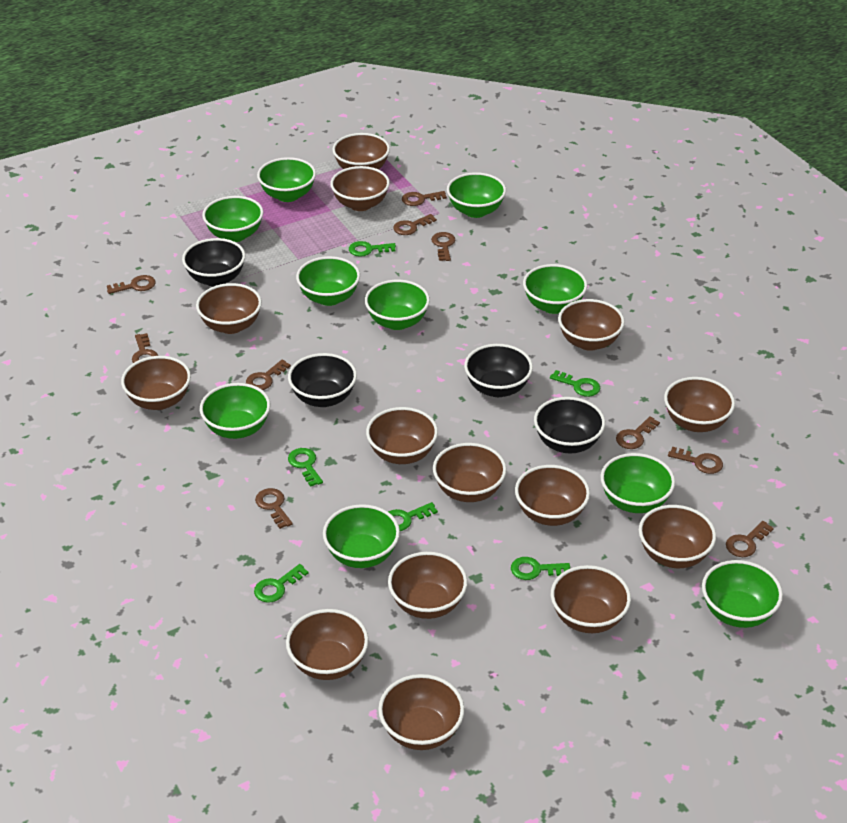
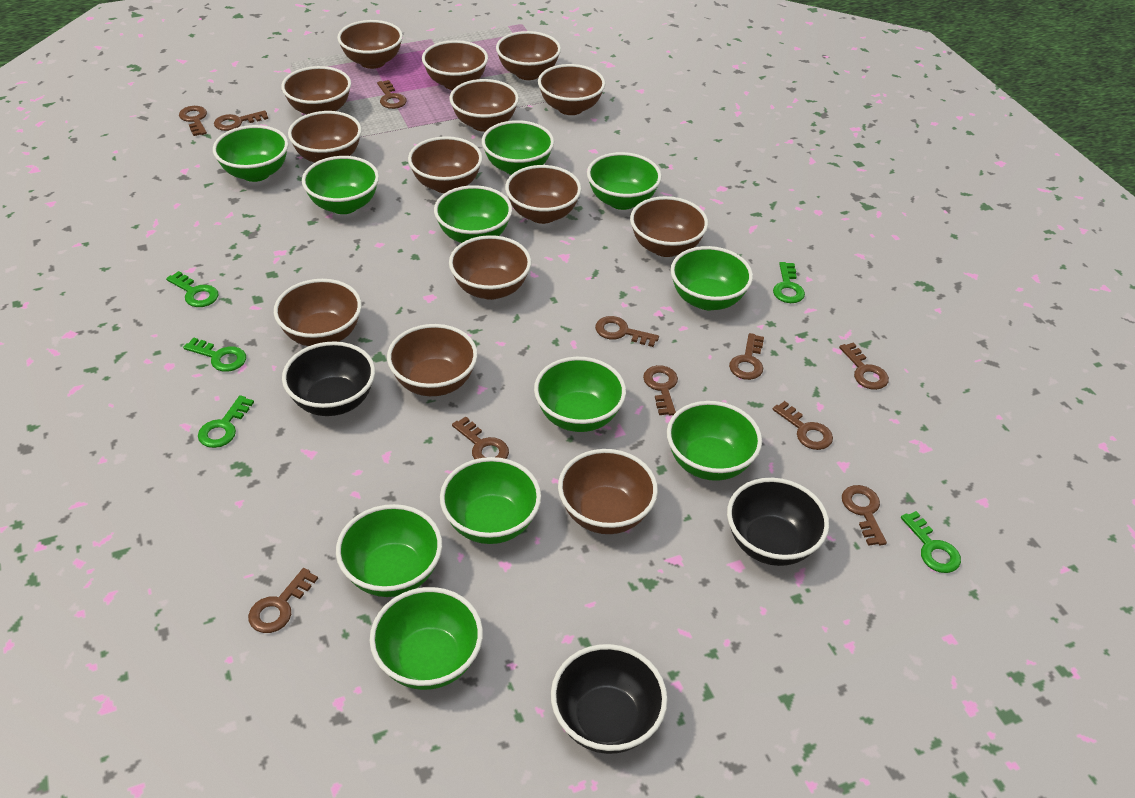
black bowl: [182,238,245,287] [288,353,357,407] [464,344,533,397] [534,397,605,453] = 4 -> [282,341,375,416] [551,644,668,754] [727,478,829,566] = 3
brown key: [107,275,156,294] [132,333,158,363] [246,360,291,390] [255,488,293,529] [393,214,437,235] [402,191,447,206] [431,232,455,261] [616,416,660,449] [668,447,723,474] [726,521,774,557] = 10 -> [179,106,207,136] [214,110,268,131] [248,568,318,633] [377,80,407,109] [452,416,509,459] [595,316,659,347] [643,365,678,415] [729,333,764,380] [772,401,833,450] [839,343,889,390] [842,485,887,546] = 11
green bowl: [200,383,270,439] [202,196,264,242] [257,157,316,202] [296,256,360,306] [323,504,400,568] [365,280,430,330] [447,172,506,218] [523,264,588,314] [600,453,675,513] [702,560,783,628] = 10 -> [213,125,288,182] [302,156,379,214] [336,504,442,597] [370,587,483,690] [434,185,512,243] [440,457,541,544] [482,120,554,175] [534,357,626,432] [587,152,662,210] [667,401,762,481] [671,246,753,310] = 11
green key: [254,564,308,603] [288,448,323,487] [349,241,396,257] [388,502,438,531] [511,557,570,580] [550,370,600,397] = 6 -> [166,271,218,307] [183,338,246,372] [198,395,254,448] [773,262,805,303] [901,511,961,573] = 5

